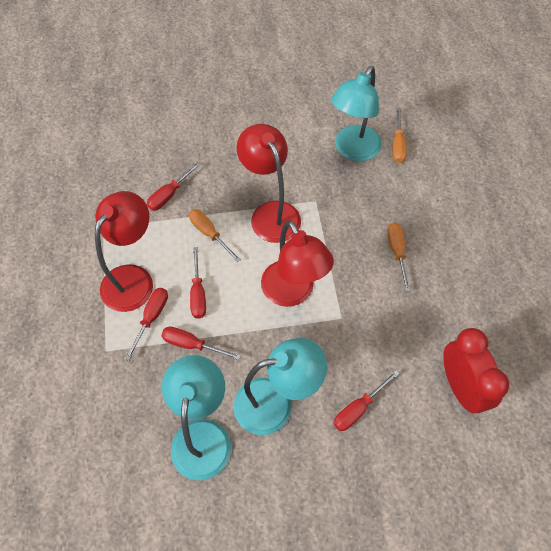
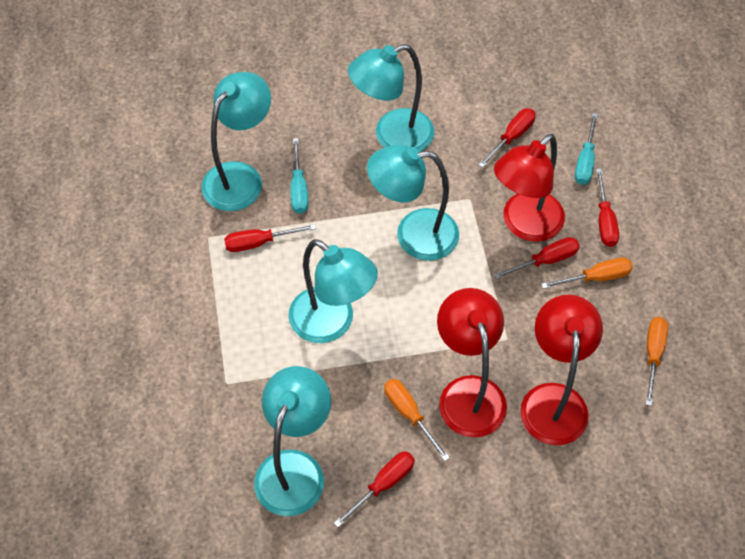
red clock: [443,328,509,413] = 1 -> none = 0
turquoise lamp: [162,355,231,480] [234,338,327,435] [331,66,382,161] = 3 -> [202,72,271,211] [254,366,331,516] [288,239,378,343] [348,44,434,152] [367,144,459,261] = 5
turquoise screwdriver: none = 0 -> [290,138,308,214] [575,113,598,185] = 2

